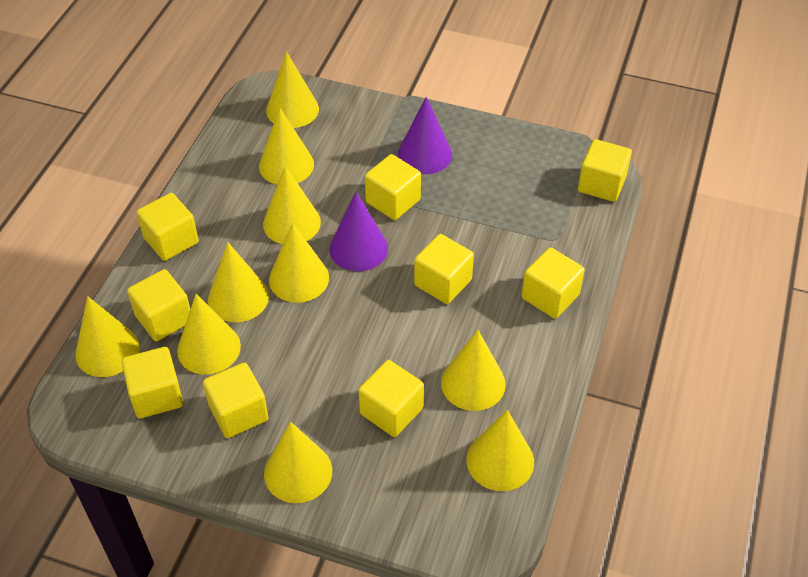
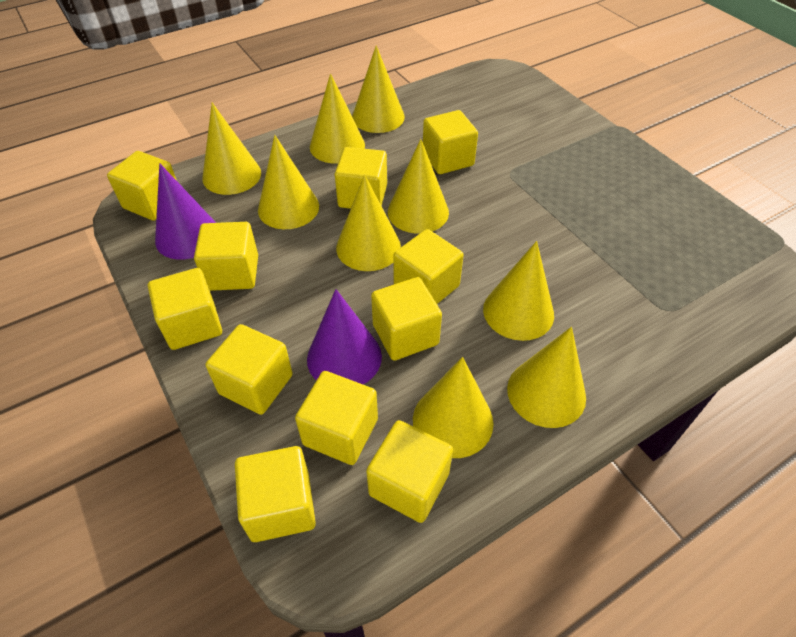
yellow cone: [75,296,139,377] [177,294,241,375] [208,242,269,322] [259,107,314,185] [263,166,321,244] [264,422,332,503] [266,51,319,128] [269,222,329,303] [441,330,506,411] [467,410,534,491] = 10 -> [202,103,261,195] [258,135,319,229] [310,73,365,164] [336,174,401,271] [352,45,405,133] [388,139,449,234] [413,357,494,458] [483,241,554,341] [507,327,586,428] = 9
yellow cube: [122,347,183,418] [127,269,190,341] [136,193,199,261] [203,362,269,438] [358,360,424,437] [365,154,421,220] [414,234,474,304] [521,247,585,319] [578,139,632,202] = 9 -> [107,151,177,221] [148,268,222,350] [194,222,258,291] [206,324,293,415] [235,446,316,542] [295,371,378,465] [335,147,387,209] [366,420,453,523] [371,277,442,361] [393,229,464,304] [423,110,478,174] = 11

